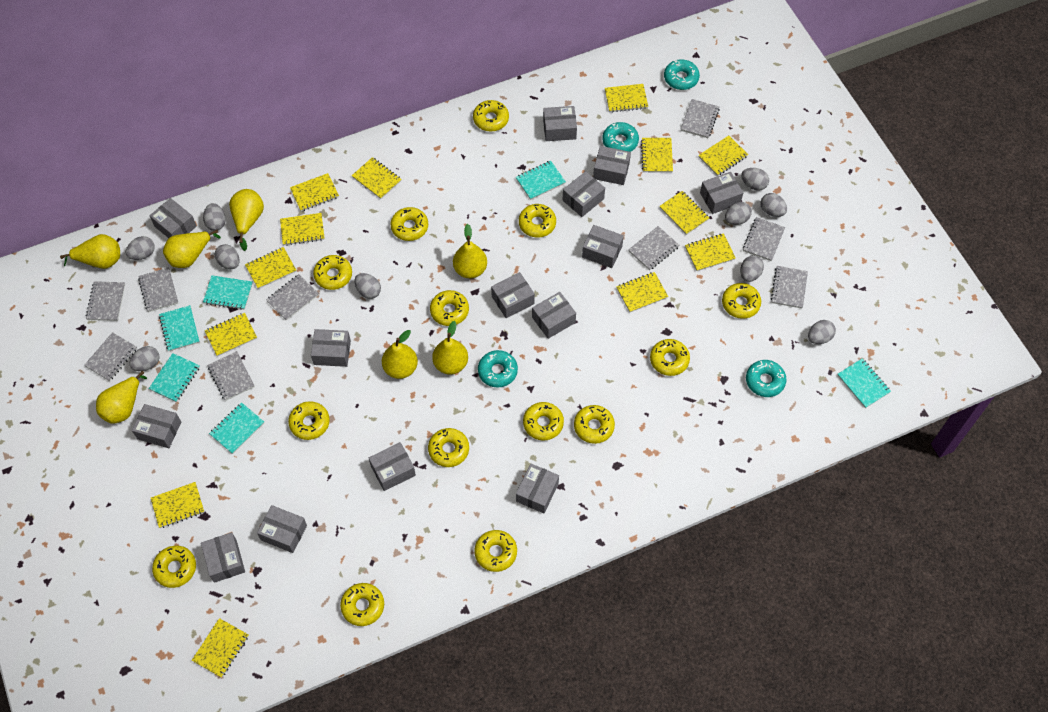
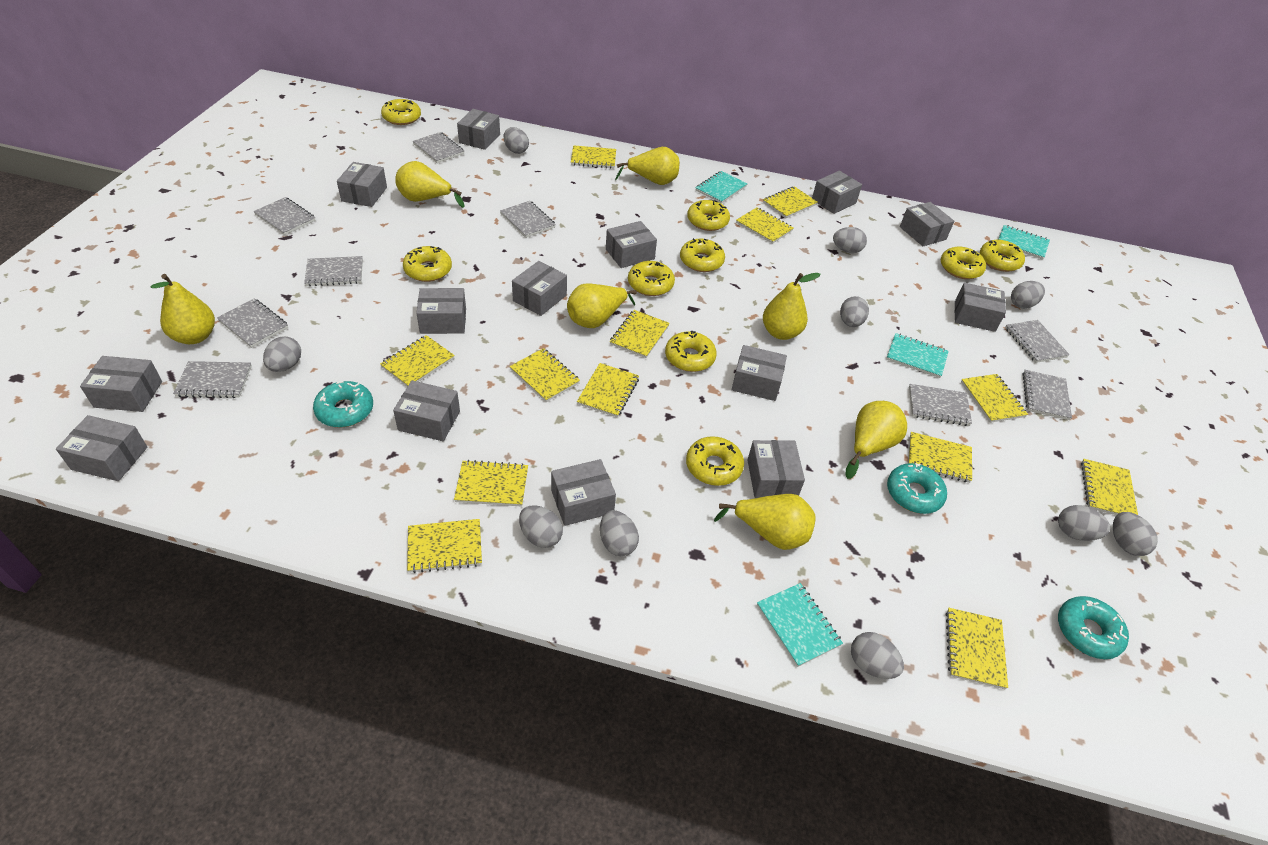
turquoise donut: [478,350,518,388] [602,122,639,152] [664,59,700,90] [746,360,786,397] = 4 -> [313,381,373,428] [887,463,947,514] [1058,596,1129,659] = 3
turquoise notebook: [149,353,200,402] [159,305,200,351] [203,275,253,310] [209,402,264,454] [516,161,566,200] [837,358,891,408] = 6 -> [695,171,747,204] [757,583,843,667] [886,333,949,378] [998,225,1050,260] = 4
yellow donut: [152,546,196,588] [288,401,330,440] [313,255,352,290] [340,583,384,626] [390,207,428,241] [428,428,469,467] [430,290,469,326] [473,100,509,132] [474,530,517,572] [519,204,556,238] [523,402,564,440] [574,405,615,444] [650,339,690,376] [722,283,761,319] = 14 -> [381,99,421,125] [403,246,452,282] [628,261,675,296] [665,331,717,372] [680,238,725,272] [686,436,744,486] [687,200,730,231] [941,247,986,279] [980,240,1025,272] = 9

